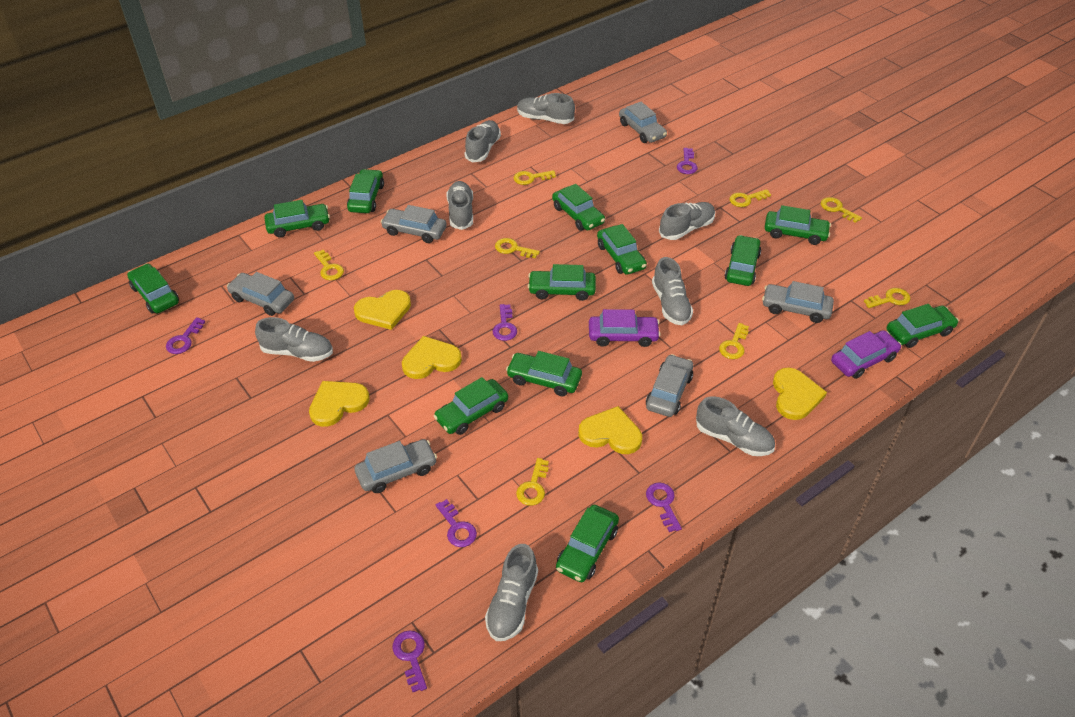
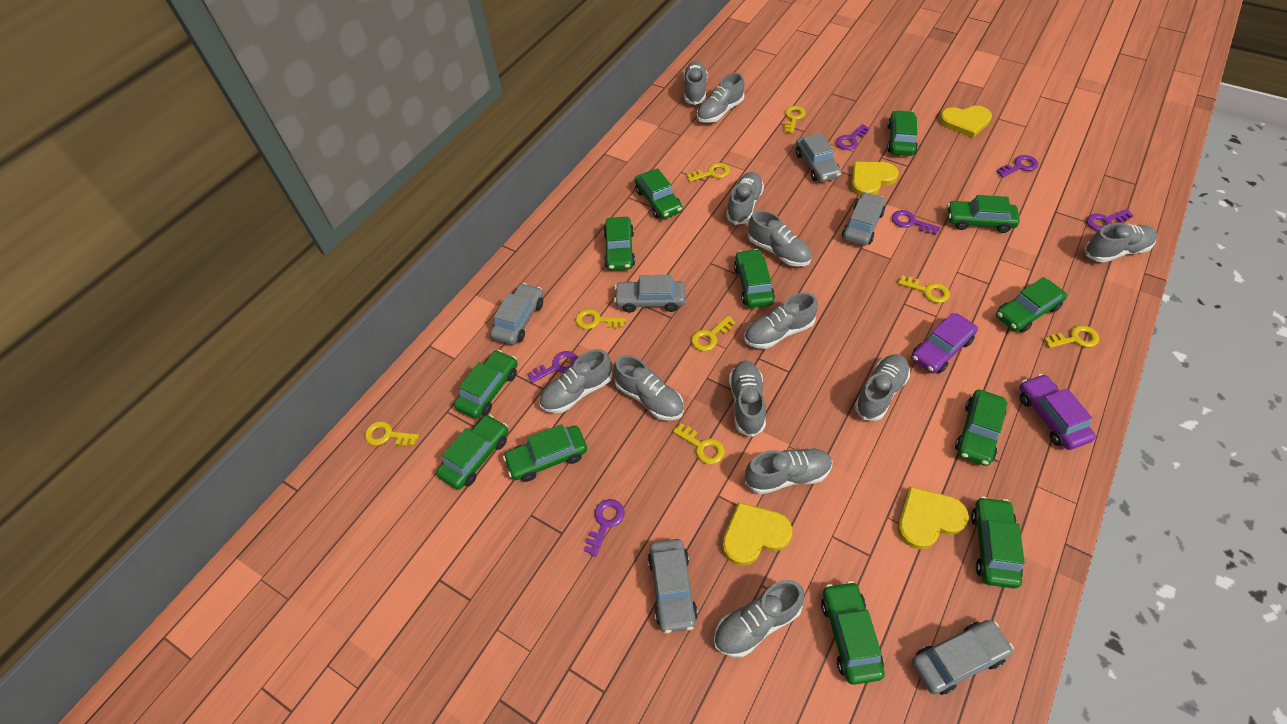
grey shoe: [255,317,333,362] [447,181,473,230] [464,120,501,162] [485,544,538,641] [517,93,575,124] [652,257,693,325] [659,202,715,240] [696,396,775,456] = 8 -> [539,349,613,413] [614,355,684,421] [683,61,707,105] [697,73,744,123] [714,580,804,657] [726,172,764,225] [729,361,766,437] [744,292,818,349] [745,448,833,494] [748,210,812,267] [854,354,910,421] [1084,223,1157,262] = 12
yellow heart: [309,381,370,427] [354,290,411,330] [402,336,462,379] [578,406,642,454] [773,367,827,420] = 5 -> [722,502,792,566] [851,162,899,196] [897,486,969,549] [939,106,992,138] = 4

